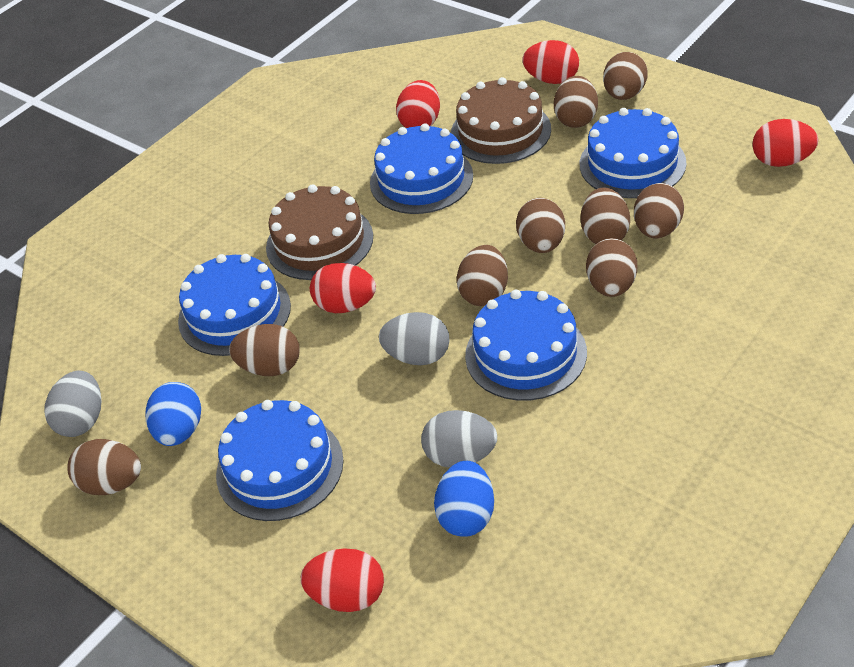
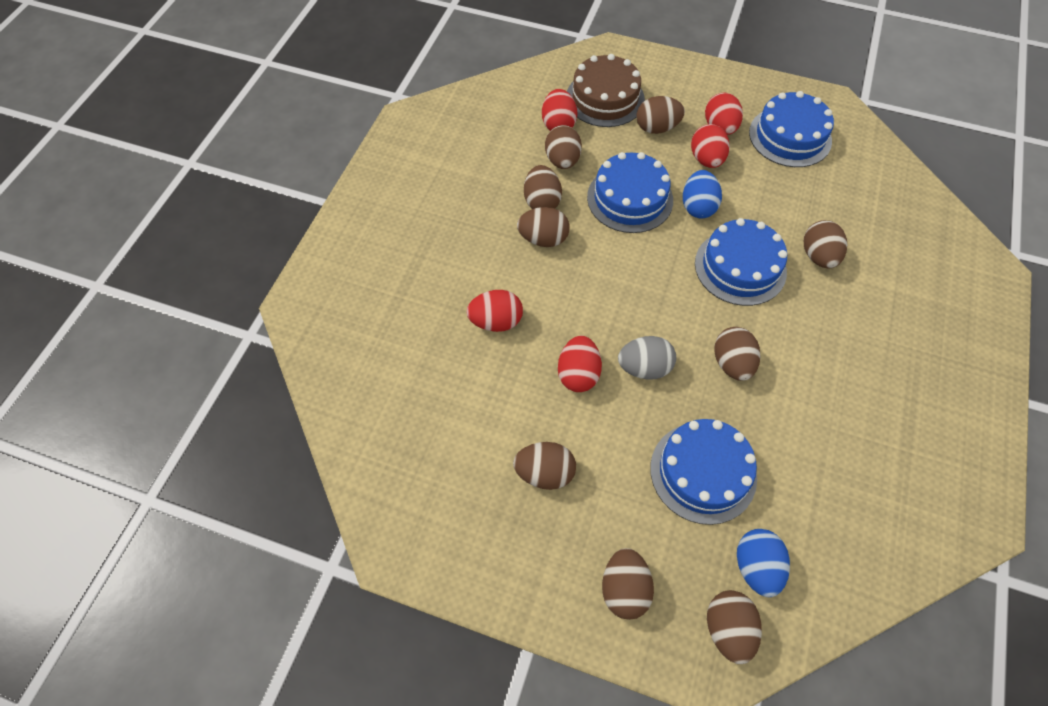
blue cake: [178,254,291,356] [216,400,344,521] [370,123,473,214] [465,290,587,401] [580,108,687,198] = 5 -> [587,152,673,233] [650,419,757,525] [695,218,787,306] [749,91,834,167] = 4
brown cake: [266,184,373,280] [451,77,551,164] = 2 -> [567,54,645,127] = 1
grey egg: [44,371,101,437] [379,312,450,365] [421,410,497,468] = 3 -> [618,336,676,380] = 1

